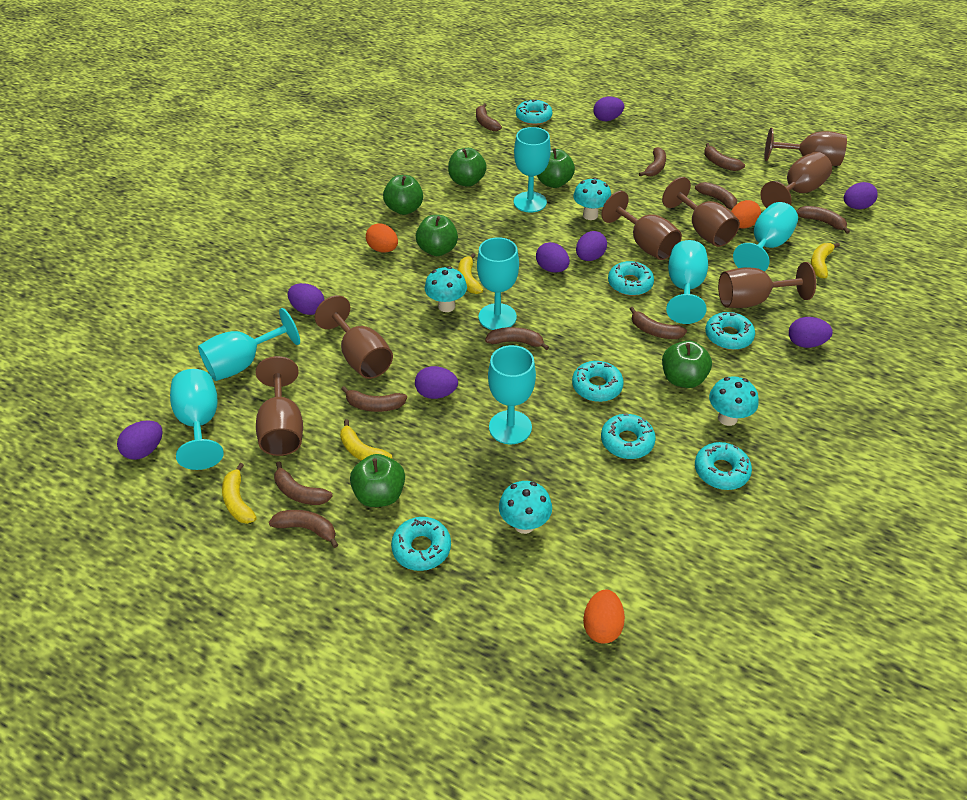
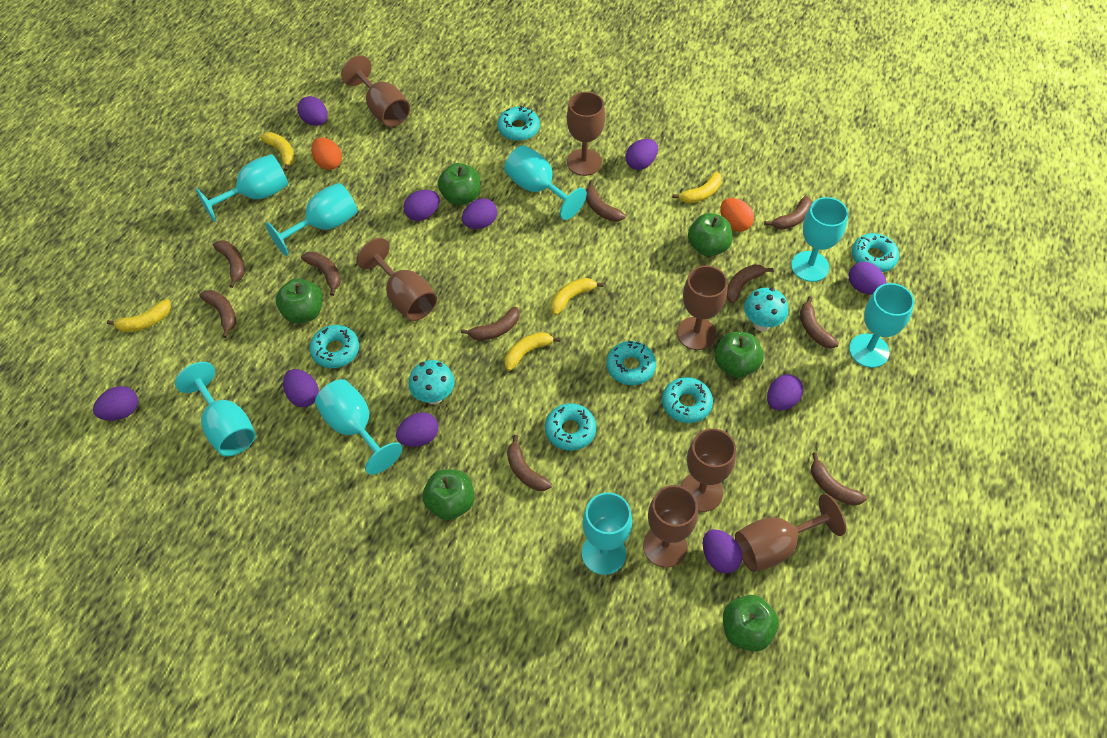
orange egg: [366,223,398,253] [583,589,625,644] [731,200,761,229] = 3 -> [311,137,342,170] [720,198,754,232] = 2
purple egg: [117,420,163,460] [287,283,324,315] [415,366,458,399] [536,242,570,272] [576,231,607,261] [593,97,624,121] [789,317,833,348] [844,182,878,209] = 8 -> [93,386,138,421] [283,369,319,407] [297,96,328,126] [396,412,438,447] [404,190,440,221] [462,198,497,229] [626,139,658,170] [703,529,743,573] [767,374,803,411] [848,262,886,295] = 10
turquoise donut: [391,517,451,571] [516,99,552,125] [572,361,624,402] [601,414,656,459] [608,261,654,296] [695,442,752,490] [705,312,755,350] = 7 -> [309,325,359,368] [497,106,540,141] [545,403,596,451] [607,341,656,385] [662,377,713,423] [852,233,899,272] = 6
turquoise goblet: [170,369,223,470] [198,308,300,381] [477,237,519,330] [488,345,536,444] [514,127,551,212] [666,240,708,324] [733,202,798,272] = 7 -> [175,362,256,456] [196,154,288,222] [266,183,357,256] [315,379,402,475] [504,145,587,220] [582,492,632,575] [791,197,848,282] [849,283,914,368] = 8
turquoise mushroom: [425,266,467,312] [499,481,552,534] [573,178,611,220] [709,376,759,426] = 4 -> [408,360,454,405] [744,288,788,331] = 2
yellow banana: [222,463,257,524] [340,419,392,461] [458,253,483,294] [811,243,840,278] = 4 -> [107,299,171,332] [260,132,295,171] [505,332,560,371] [551,278,604,315] [672,172,722,203] = 5

